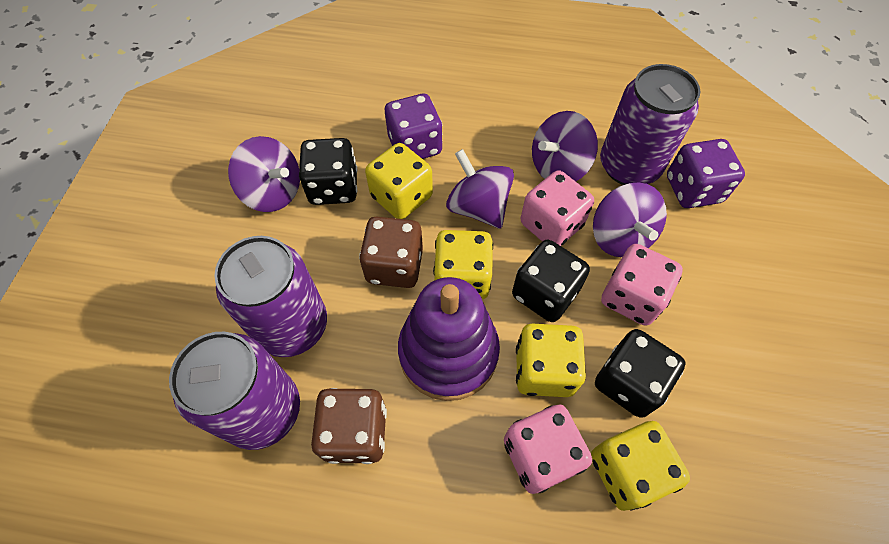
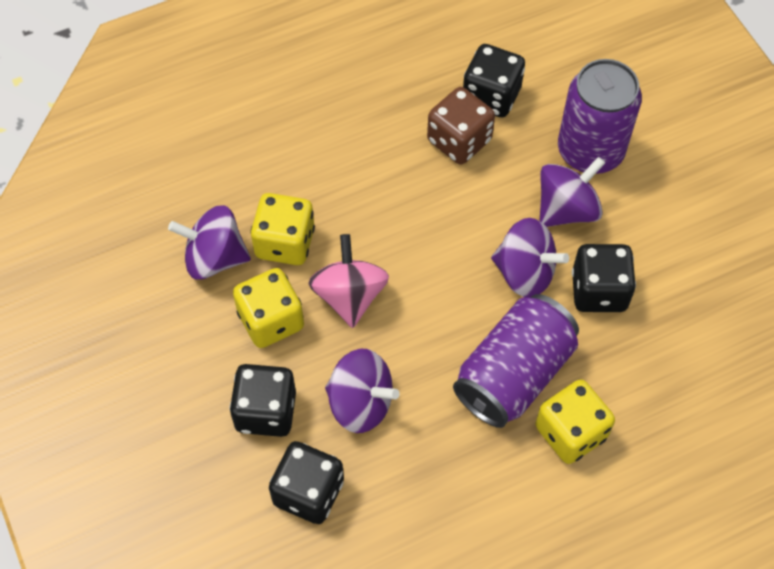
black dice: [299,138,357,205] [512,240,590,322] [595,329,686,418] = 3 -> [230,364,296,437] [269,441,344,524] [463,44,525,118] [572,244,636,312] = 4
brown dice: [311,388,387,464] [359,216,423,288] = 2 -> [427,87,495,164] = 1
pink dice: [504,405,592,494] [521,170,594,246] [601,244,683,326] = 3 -> none = 0
pink spinning top: none = 0 -> [308,234,389,328] = 1
purple can: [169,332,300,450] [214,236,327,357] [600,64,700,185] = 3 -> [453,294,579,428] [558,59,642,174] = 2
purple dice: [385,94,442,159] [667,139,745,208] = 2 -> none = 0
purple stacking toy: [398,277,500,401] = 1 -> none = 0
yellow dice: [365,143,433,219] [433,230,493,299] [516,324,586,397] [591,421,690,511] = 4 -> [233,268,304,348] [251,193,315,265] [536,379,615,464] = 3

